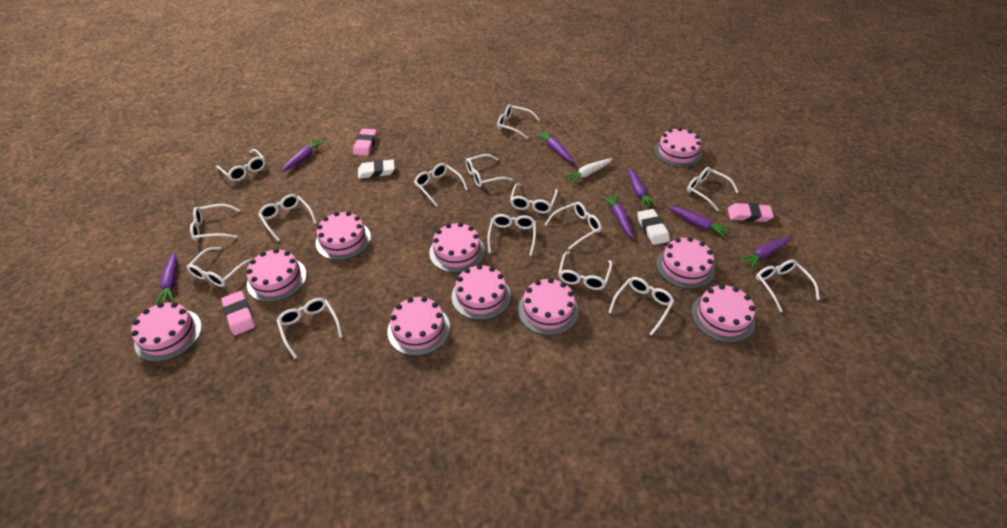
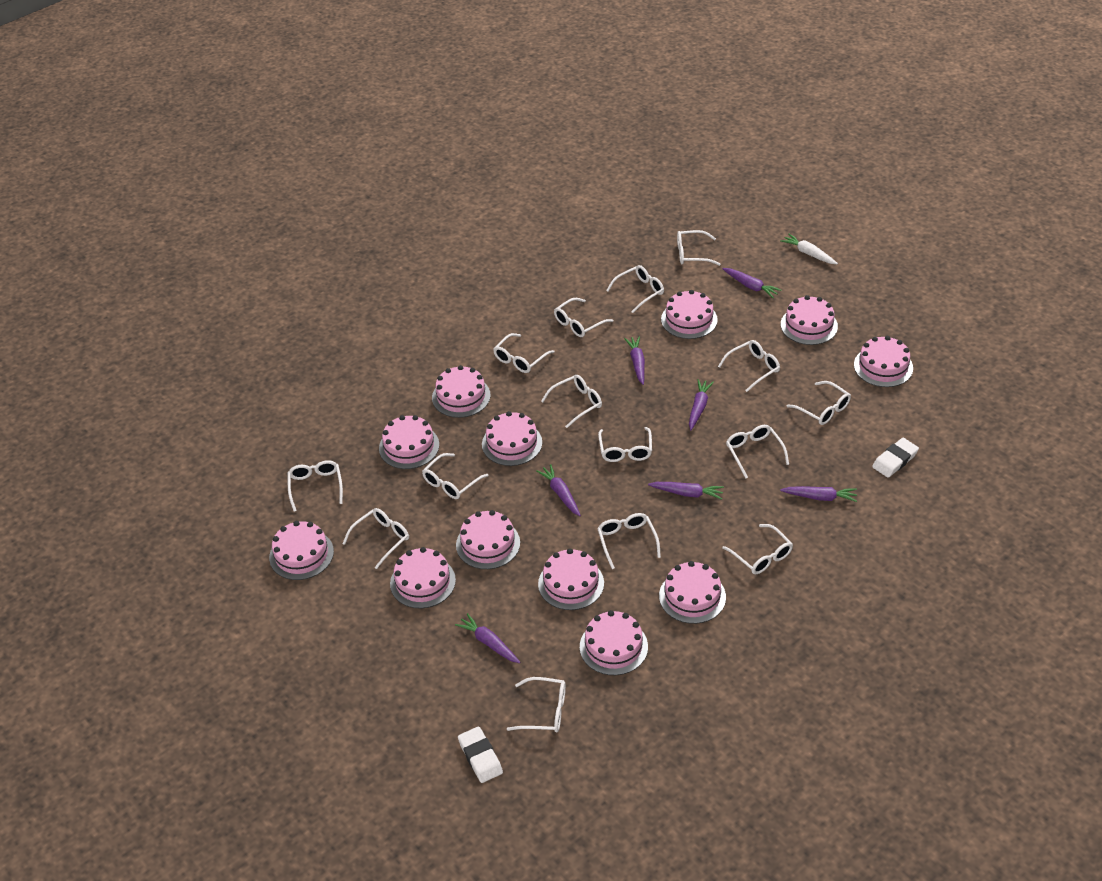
pink cake: [131,302,202,362] [246,249,307,302] [316,212,371,260] [387,297,450,356] [429,222,485,273] [452,264,511,320] [518,278,579,335] [654,127,702,167] [656,237,715,289] [691,284,755,343] = 10 -> [269,521,334,580] [379,415,439,469] [390,547,456,608] [432,365,491,418] [456,510,520,569] [482,411,542,466] [538,548,604,610] [580,610,648,675] [659,561,726,624] [661,290,718,339] [781,295,838,345] [854,336,913,387] = 12
pink eraser: [221,291,255,335] [353,129,377,156] [728,203,774,222] = 3 -> none = 0

